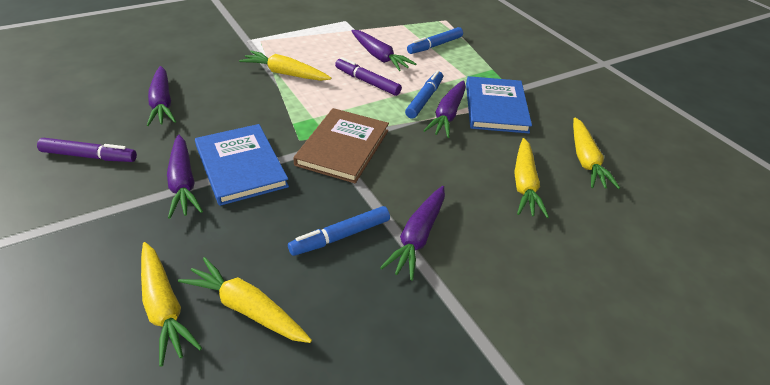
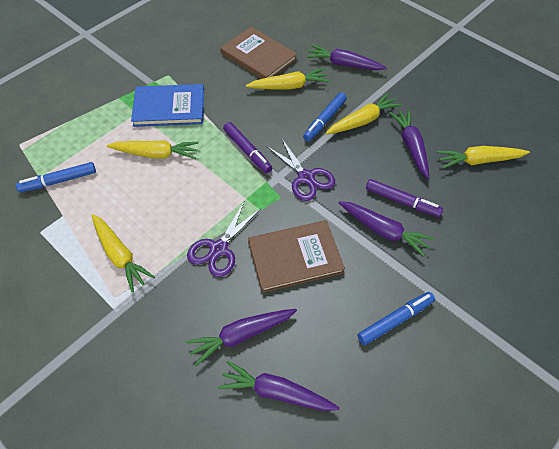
blue book: [195,124,289,206] [466,76,532,133] = 2 -> [131,84,204,127] = 1
brown book: [293,108,389,183] = 1 -> [220,27,297,79] [248,220,345,293] = 2
purple scissors: none = 0 -> [187,202,261,277] [266,138,335,201] = 2

